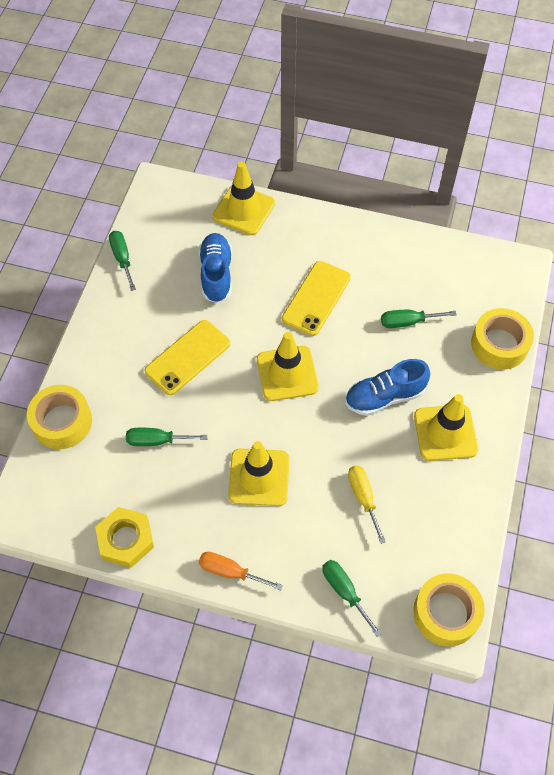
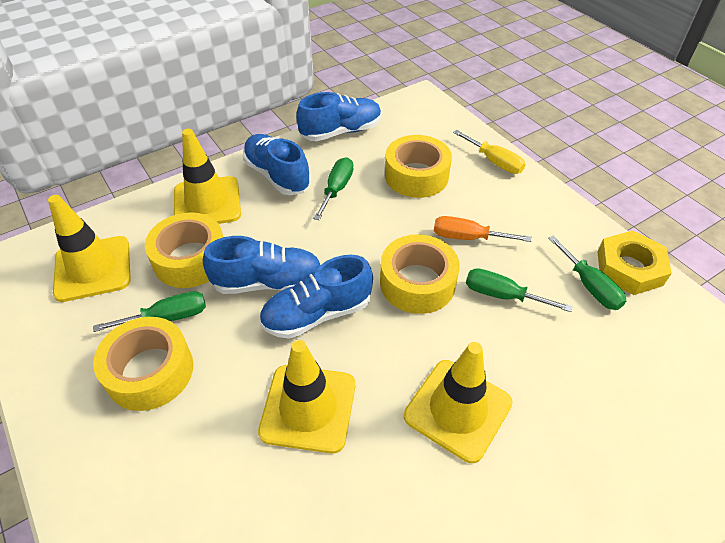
blue shoe: [199,233,232,303] [345,359,430,416] = 2 -> [203,236,320,294] [243,134,311,195] [259,255,373,339] [296,92,381,141] = 4
yellow phone: [145,320,230,395] [282,261,351,336] = 2 -> none = 0
yellow tape: [27,385,92,449] [413,574,485,647] [471,308,534,370] = 3 -> [93,317,193,411] [145,212,223,288] [380,234,460,314] [385,135,452,198] = 4

